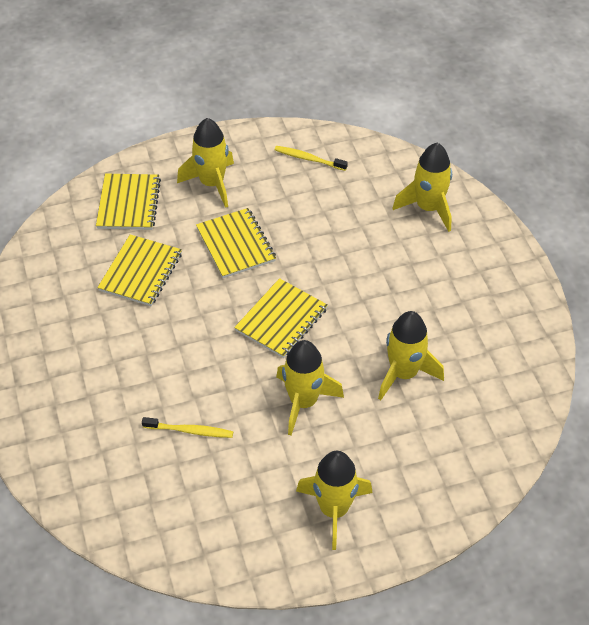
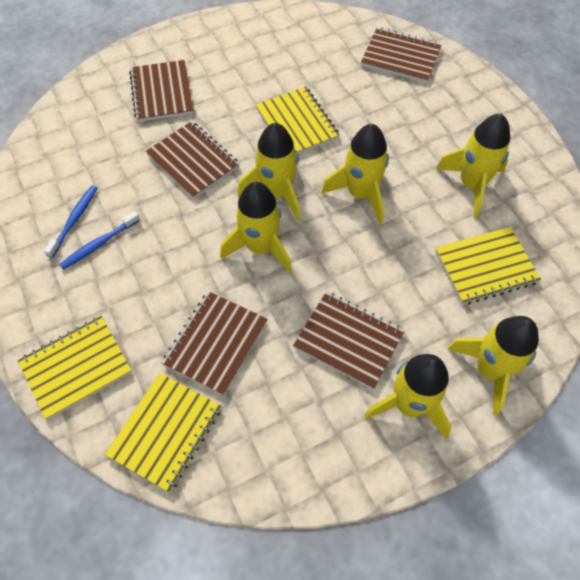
blue toothbrush: none = 0 -> [44,186,97,258] [59,211,140,270] = 2
brown notebook: none = 0 -> [129,60,193,122] [145,121,239,199] [162,291,267,396] [293,292,405,389] [361,28,442,83] = 5
yellow rocket: [177,118,234,208] [276,340,344,435] [296,451,373,550] [378,311,444,400] [393,143,452,232] = 5 -> [220,182,292,273] [238,123,301,221] [321,124,389,223] [364,354,452,439] [436,113,510,217] [447,316,539,415] = 6
yellow toothbrush: [142,417,233,438] [275,146,348,171] = 2 -> none = 0

